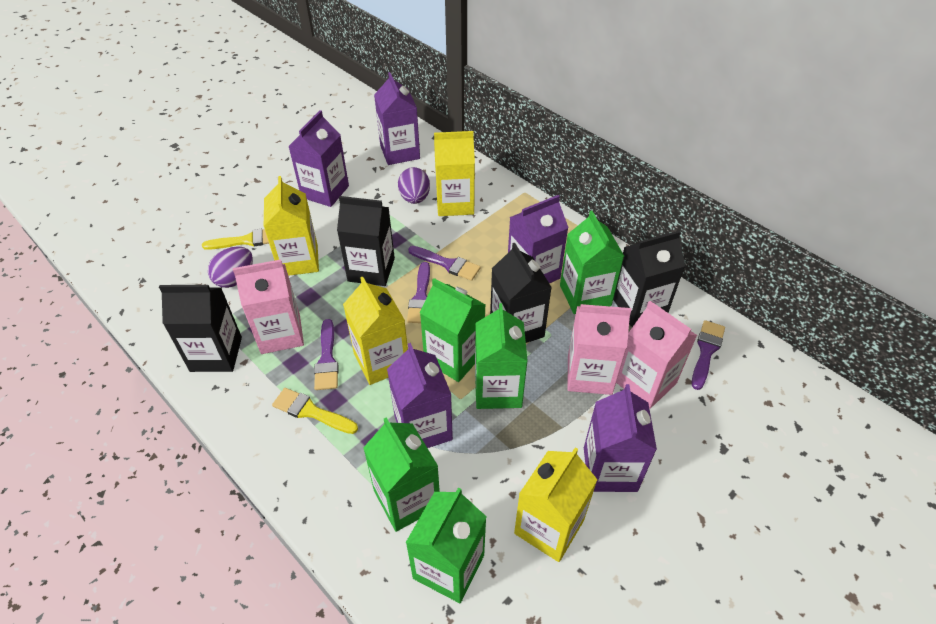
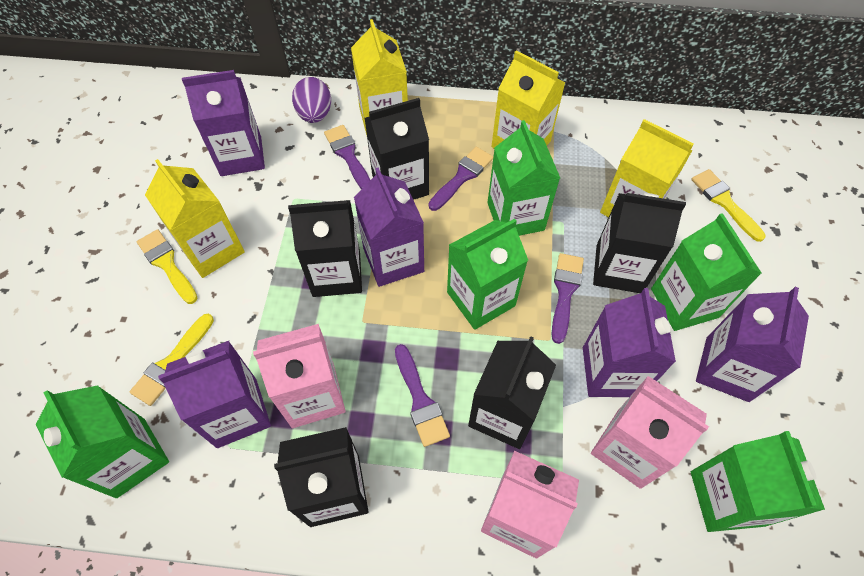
black carton: [159,283,242,372] [337,196,395,286] [490,243,552,343] [613,230,685,327] = 4 -> [274,427,368,527] [288,200,362,297] [365,98,429,200] [468,336,556,449] [593,193,686,293] = 5
purple egg: [208,246,253,288] [398,167,430,204] = 2 -> [292,77,331,123] = 1
yellow brush: [202,229,269,250] [272,388,358,434] = 2 -> [130,314,214,406] [137,229,197,304] [691,169,766,242] = 3

